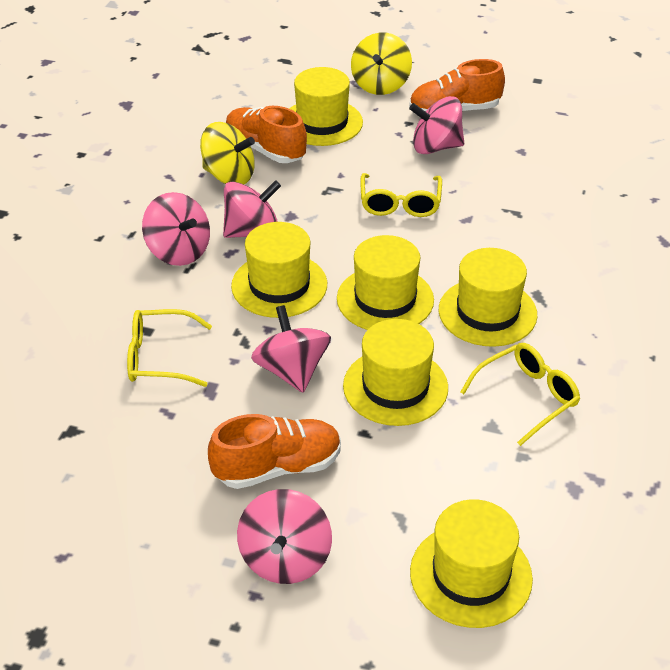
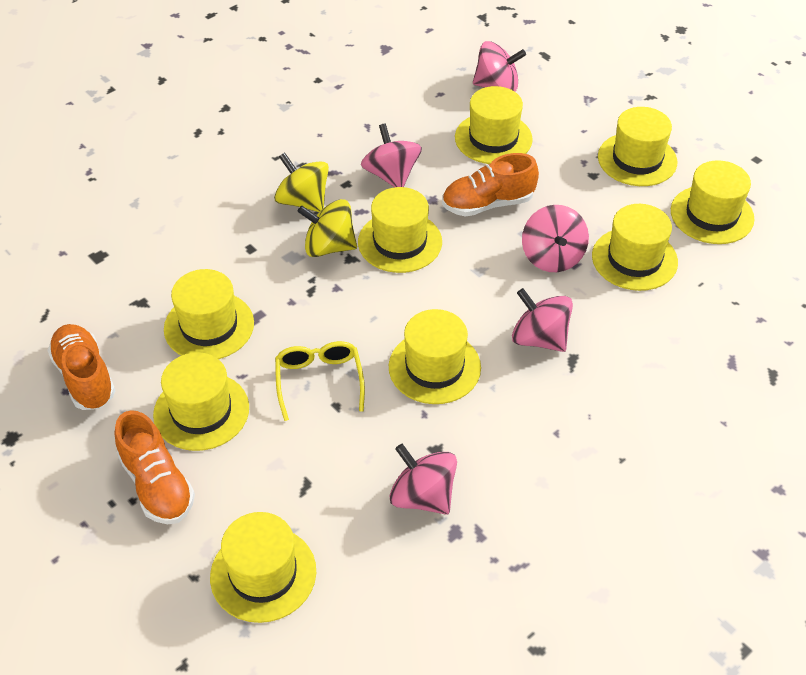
yellow glasses: [127,309,212,387] [360,173,442,217] [460,343,580,446] = 3 -> [275,341,365,421] = 1
yellow hat: [231,222,327,318] [289,67,363,146] [337,235,434,330] [343,319,448,426] [410,499,533,628] [439,248,537,347] = 6 -> [153,352,249,451] [164,269,254,359] [210,512,316,623] [358,187,442,273] [389,309,481,404] [455,86,533,164] [592,204,678,291] [598,107,677,186] [671,160,755,244] = 9

